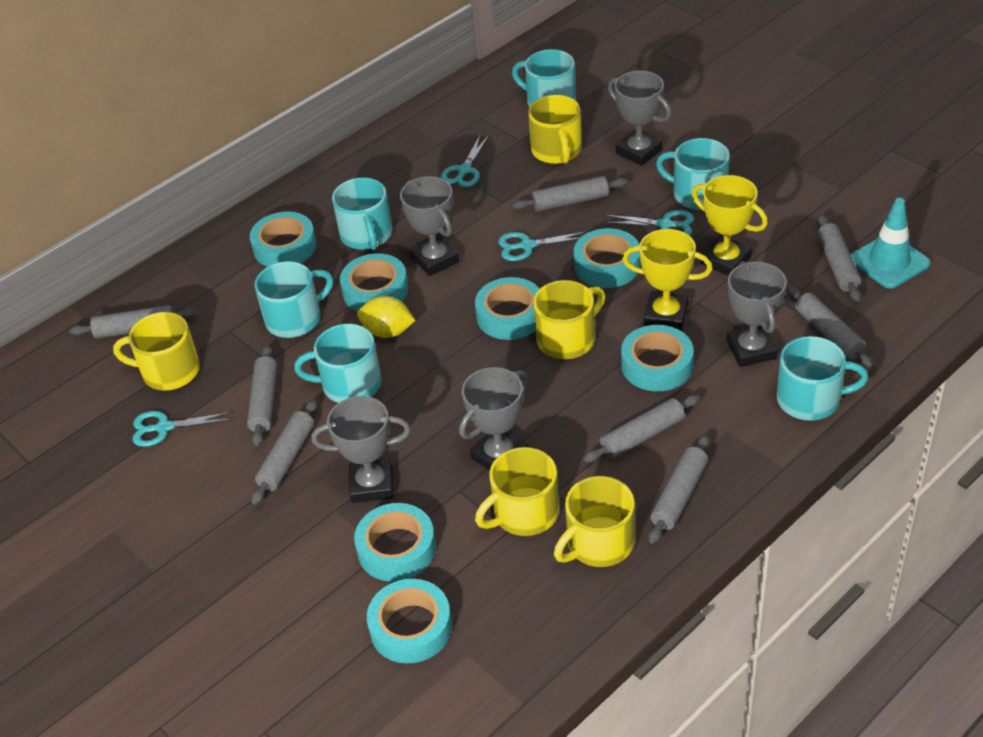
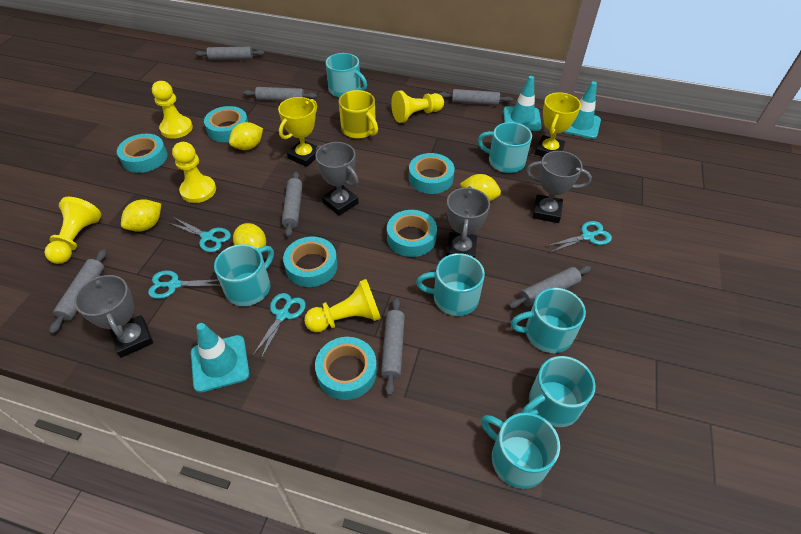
grey rolling pin: [69,305,196,339] [247,345,278,446] [251,399,317,505] [512,176,627,212] [583,395,700,463] [649,435,709,544] [787,286,876,368] [817,215,861,302] = 8 -> [49,249,107,334] [195,47,264,60] [243,87,317,101] [282,172,303,237] [381,298,405,396] [439,89,513,106] [509,266,591,308] = 7
grey trophy: [311,396,411,503] [400,176,460,276] [459,367,528,471] [608,71,671,166] [726,261,787,367] = 5 -> [74,275,153,358] [315,142,359,216] [446,186,490,258] [526,151,592,223] = 4
turquoise mug: [254,261,333,338] [294,324,382,403] [332,177,392,250] [512,49,576,107] [656,138,730,210] [777,336,869,421] = 6 -> [214,244,274,306] [326,53,367,98] [416,253,485,316] [477,122,532,173] [481,413,560,489] [510,288,586,353] [521,356,595,427] = 7
turquoise tape: [250,212,316,267] [340,253,408,311] [354,503,436,582] [367,579,452,664] [475,277,539,340] [574,228,640,288] [621,325,694,391] = 7 -> [117,134,168,173] [204,106,248,142] [283,237,338,287] [315,337,377,400] [387,210,437,257] [409,153,455,194] = 6
turquoise traffic cone: [850,198,930,289] = 1 -> [191,323,249,393] [503,76,542,131] [564,81,601,139] = 3
yellow lemon: [357,296,415,338] = 1 -> [121,199,161,232] [229,122,263,150] [233,223,266,254] [460,174,501,201] = 4
yellow mug: [113,312,200,391] [475,447,559,536] [528,95,582,164] [533,280,605,359] [554,476,635,567] = 5 -> [339,90,378,139] = 1
yellow pawn: none = 0 -> [44,197,101,264] [152,81,193,139] [172,142,216,203] [304,279,381,332] [391,91,444,123] = 5

